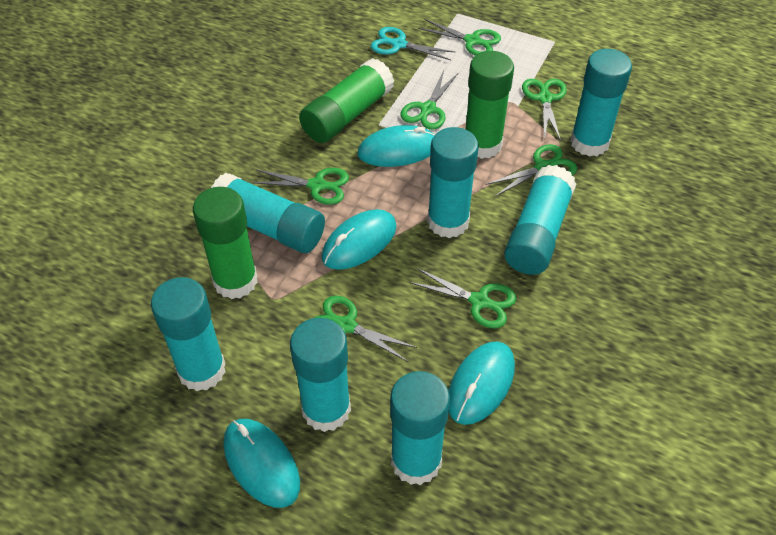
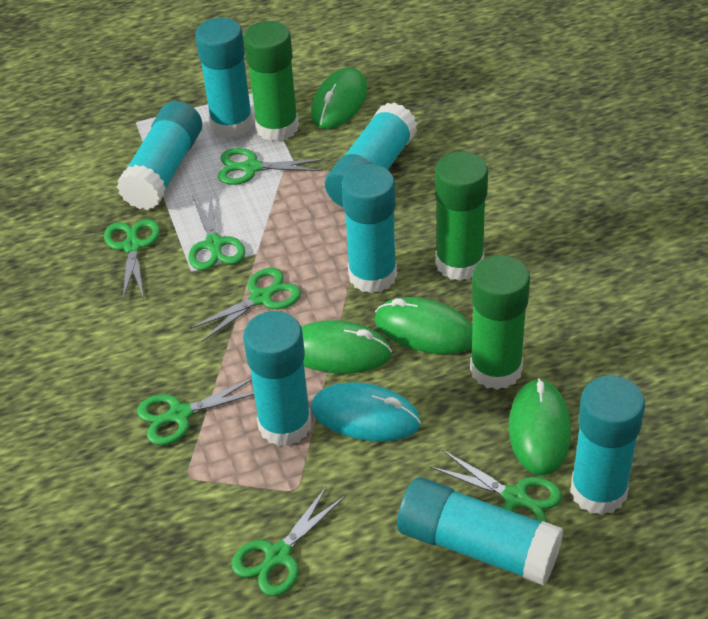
green mouse: none = 0 -> [301,320,392,374] [311,68,368,129] [375,297,473,354] [508,378,571,476] = 4
turquoise mouse: [224,419,300,508] [322,209,397,270] [357,125,435,167] [449,341,515,425] = 4 -> [311,382,421,441] = 1
turquoise scissors: [371,27,455,60] = 1 -> none = 0

